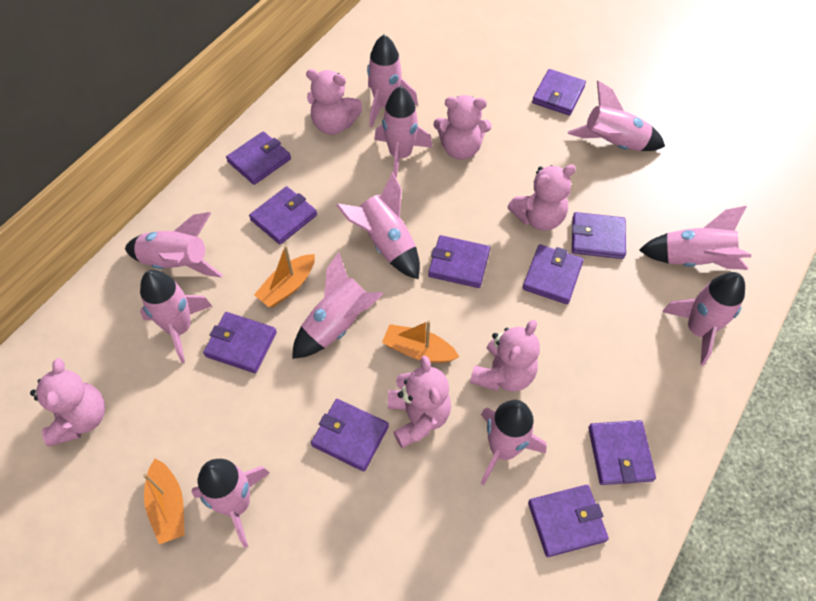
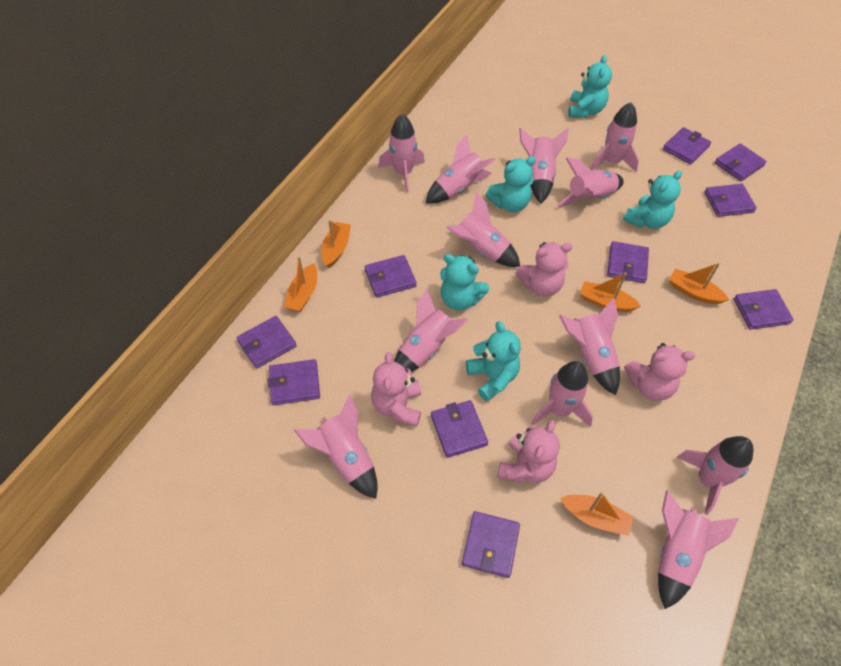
orange boat: [143,459,185,544] [254,245,315,307] [382,320,459,363] = 3 -> [284,257,317,312] [321,220,351,268] [560,492,634,536] [580,272,641,312] [669,263,729,304] = 5
pink rocket: [125,212,223,277] [140,270,212,363] [191,459,270,548] [292,252,384,359] [336,172,420,279] [367,35,418,127] [374,86,433,179] [480,400,547,485] [567,81,665,151] [639,206,751,270] [662,272,745,366] = 11 -> [294,395,378,499] [378,114,425,193] [394,289,468,372] [426,134,496,204] [446,192,520,267] [519,128,569,203] [531,361,593,427] [557,158,624,207] [559,298,620,395] [590,103,639,172] [658,490,739,609] [677,436,753,515] = 12
pink teddy bear: [30,358,105,446] [306,69,362,135] [388,356,451,448] [434,95,492,160] [470,320,540,392] [507,164,576,231] = 6 -> [371,352,421,427] [498,420,560,483] [516,242,572,297] [624,343,695,401] = 4
turquoise teddy bear: none = 0 -> [440,254,489,311] [466,321,521,401] [486,156,536,212] [568,55,612,117] [623,170,682,229] = 5

